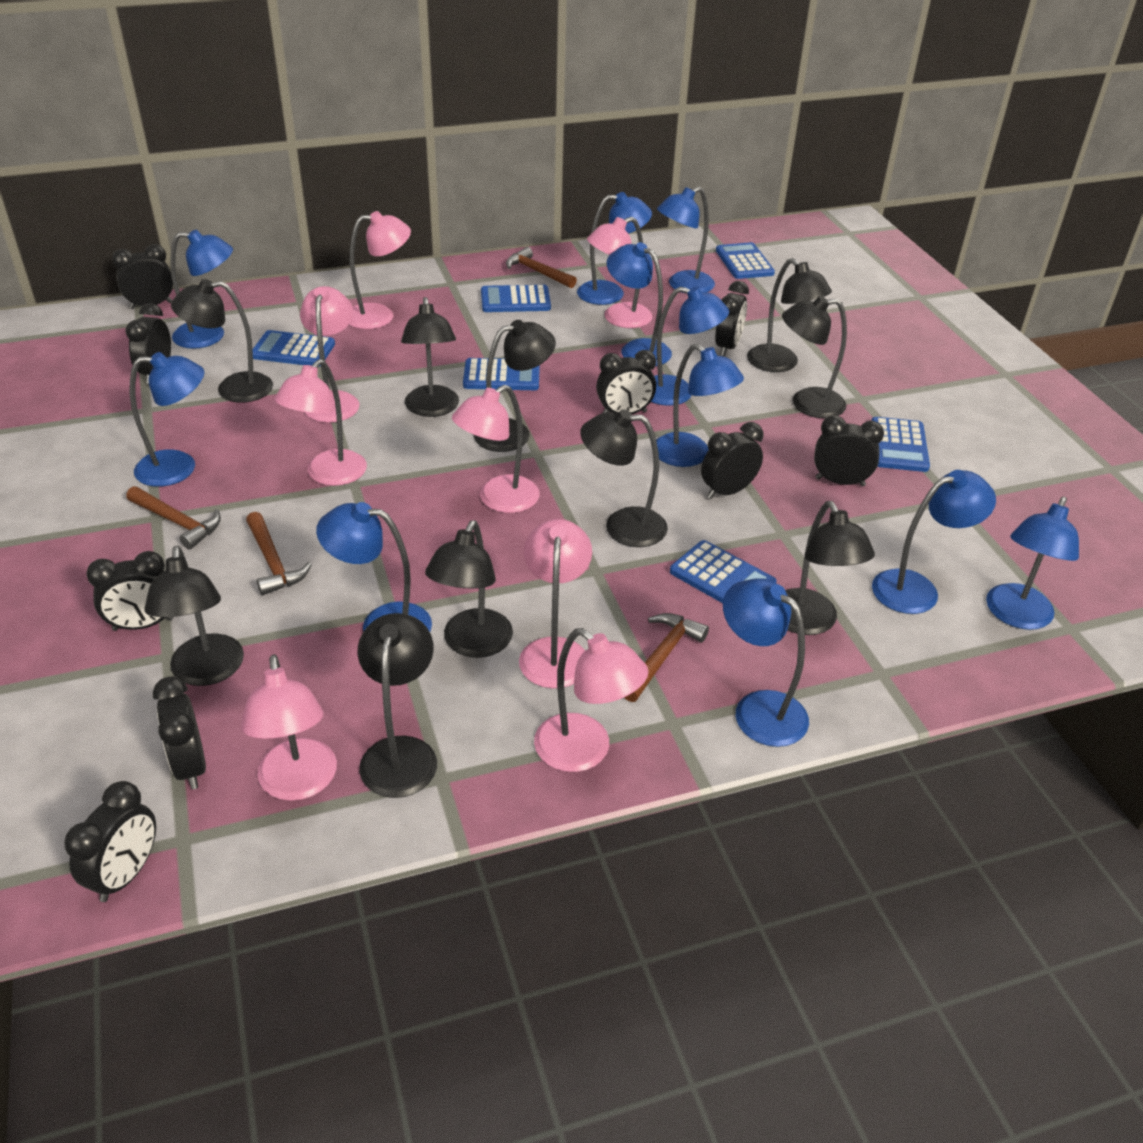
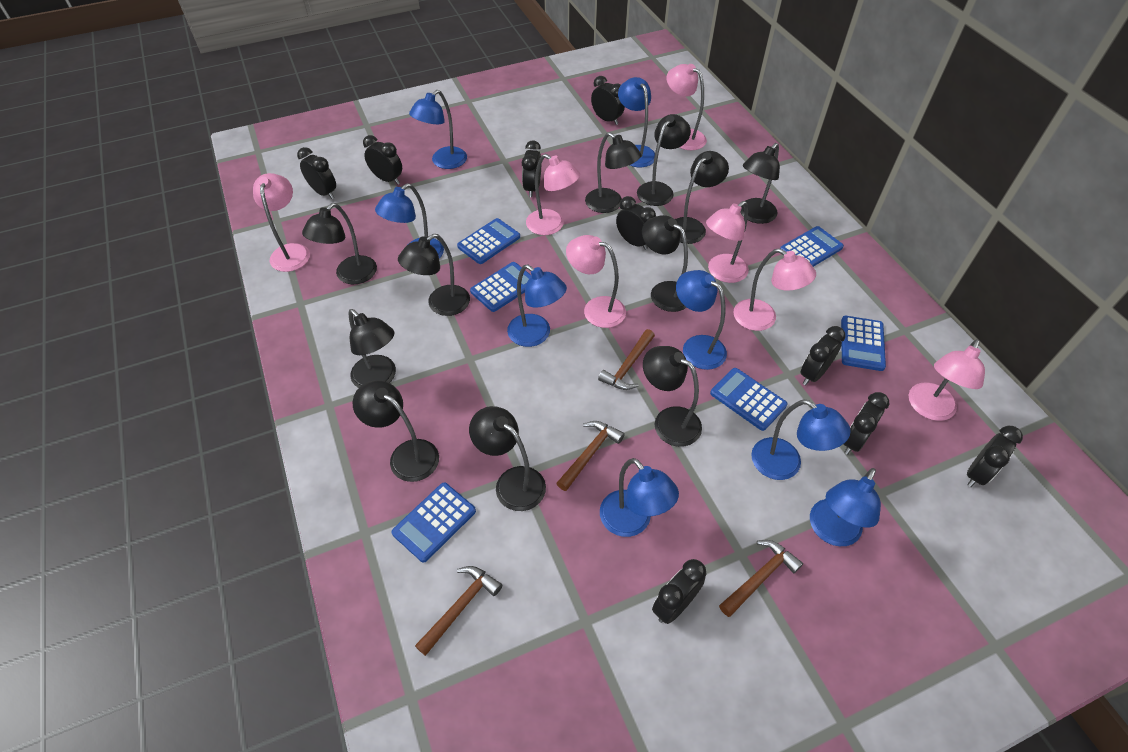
black lamp: [144,545,244,686] [171,279,273,403] [358,613,437,798] [401,297,459,417] [425,520,513,658] [474,320,556,452] [580,409,668,547] [747,258,832,372] [782,296,847,418] [785,501,875,635] = 10 -> [302,203,377,284] [348,309,396,388] [353,380,439,482] [398,234,470,316] [469,406,546,511] [585,132,641,213] [637,114,691,206] [642,215,688,312] [643,346,702,447] [675,151,729,244] [740,143,780,224] = 11
blue lamp: [130,352,204,487] [170,230,233,349] [316,502,432,632] [577,192,652,305] [607,242,672,366] [651,286,729,406] [656,344,744,467] [657,187,715,293] [723,578,809,747] [872,470,996,614] [986,497,1079,630] = 11 -> [375,183,444,258] [409,90,467,169] [507,264,567,347] [600,458,679,537] [618,77,655,167] [676,270,727,370] [751,400,851,480] [810,468,881,546] = 8
pink lamp: [241,654,337,801] [274,359,367,486] [300,286,359,423] [349,211,411,329] [452,385,540,513] [519,519,592,689] [534,628,649,772] [587,217,653,328] = 8 -> [253,173,310,272] [526,154,580,235] [566,235,626,328] [666,64,707,150] [706,201,749,283] [733,248,816,331] [909,339,985,421] = 7

